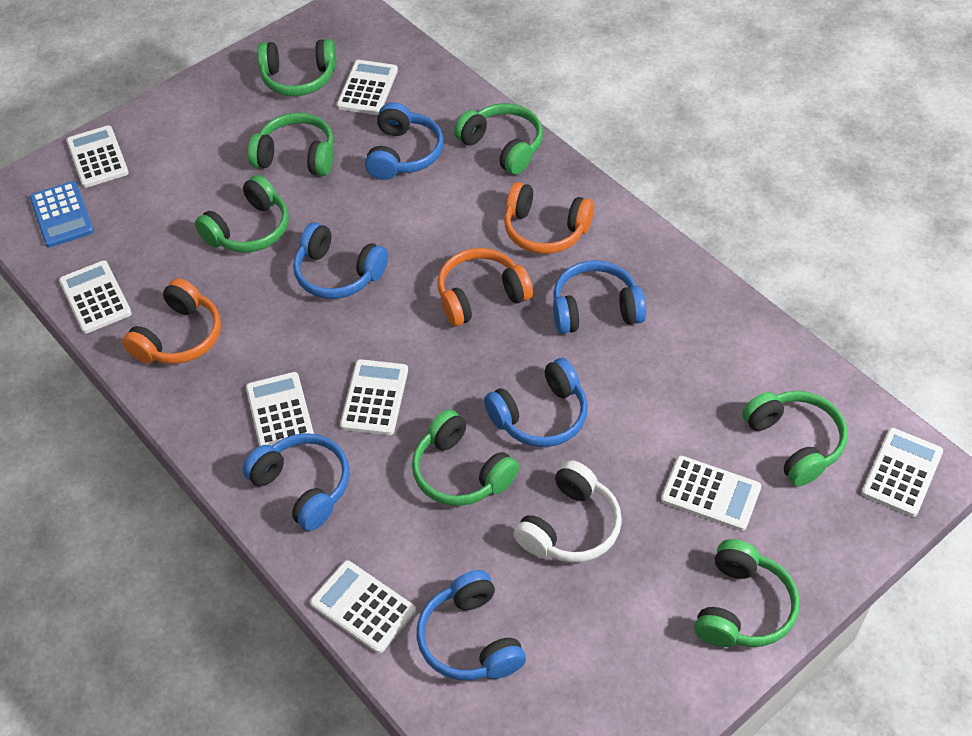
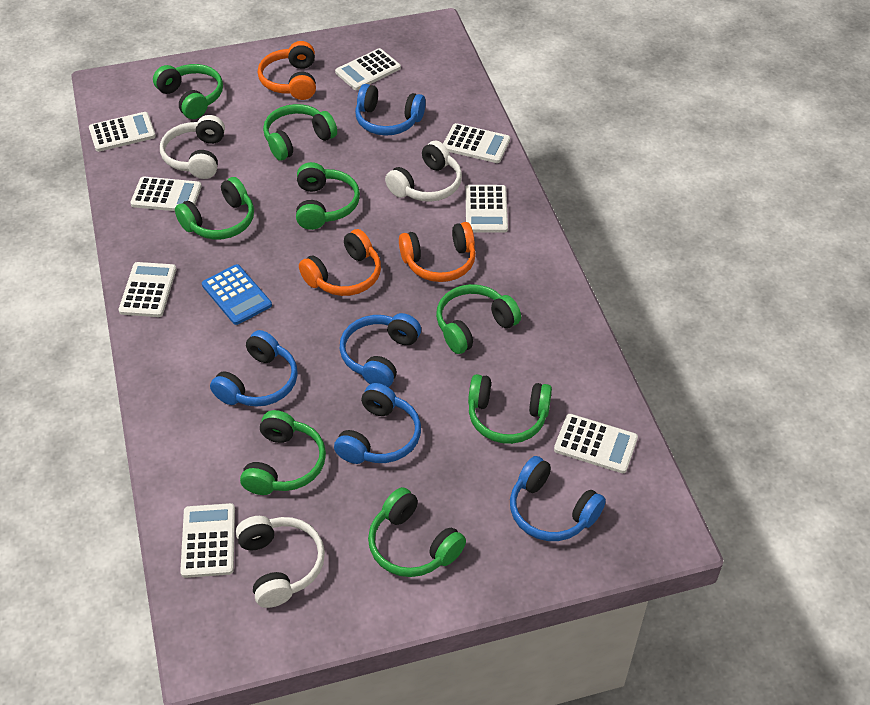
blue headphones: [242,433,350,531] [293,222,388,299] [365,102,444,180] [416,570,526,680] [484,358,588,447] [553,260,646,334] = 6 -> [210,330,298,407] [334,383,421,464] [339,313,421,387] [355,84,426,136] [510,456,606,541] = 5
green headphones: [195,175,289,253] [248,113,334,176] [257,39,336,96] [412,409,519,506] [454,103,543,175] [694,539,800,647] [742,391,848,486] = 7 -> [153,64,223,119] [175,177,254,240] [240,410,326,495] [263,104,337,160] [296,162,360,230] [368,487,466,577] [436,284,521,354] [468,374,552,444] = 8
white headphones: [513,460,622,562] = 1 -> [160,115,225,179] [236,516,325,608] [385,141,462,202] = 3

